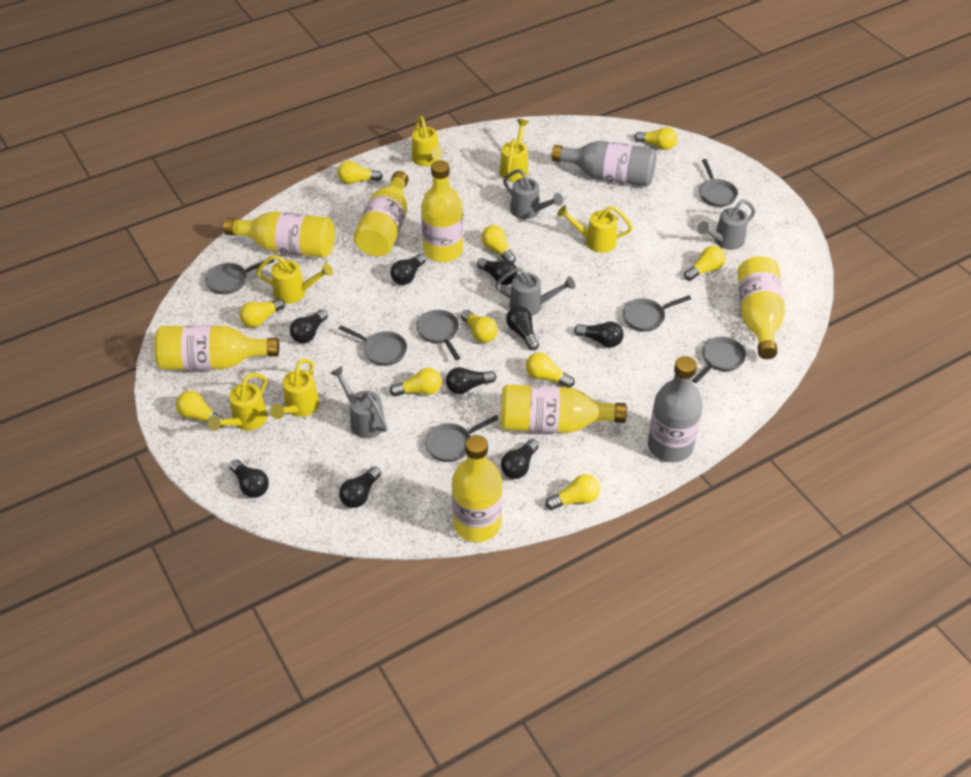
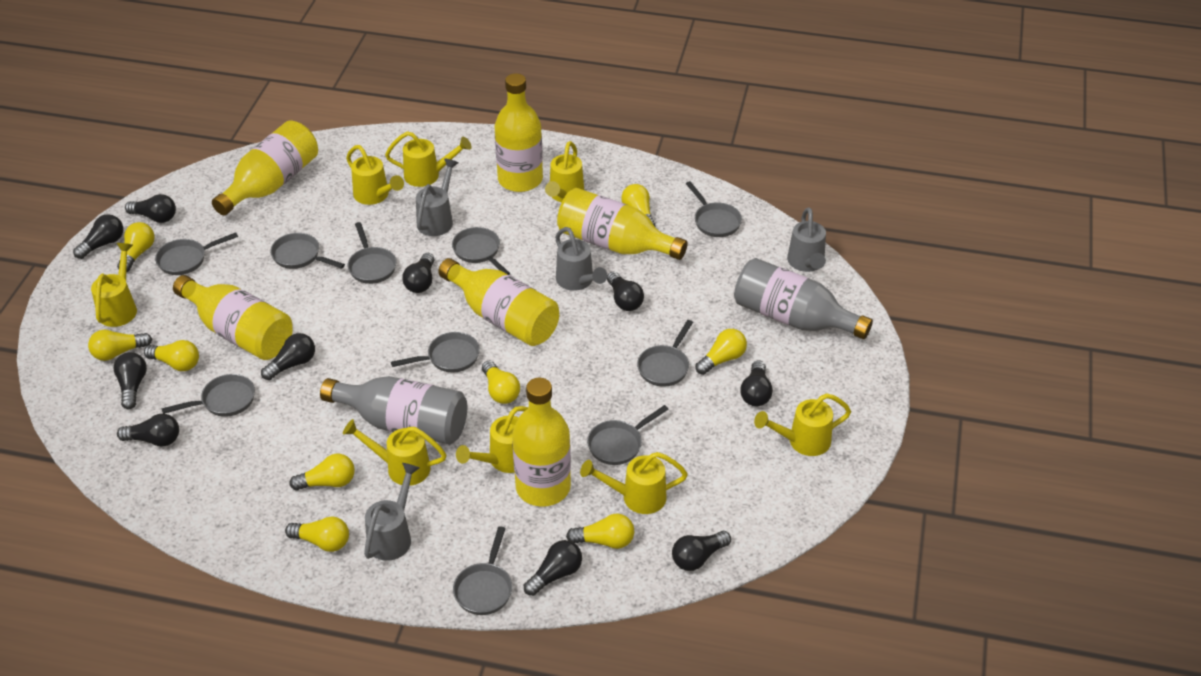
black light bulb: [229,459,269,498] [290,309,328,343] [339,466,381,508] [390,254,426,285] [446,367,496,394] [477,258,518,285] [501,439,539,479] [506,306,539,350] [574,321,624,348] = 9 -> [73,214,123,259] [113,352,147,409] [117,414,179,447] [125,194,176,223] [261,333,315,380] [402,253,435,293] [524,540,582,596] [607,272,644,311] [672,531,731,571] [740,360,773,406] = 10
grey pan: [205,259,274,294] [338,325,407,366] [416,310,460,360] [425,415,499,462] [623,295,691,332] [693,337,746,383] [699,159,738,207] = 7 -> [155,233,238,275] [161,374,255,417] [270,233,345,269] [347,222,396,284] [391,332,480,373] [452,227,510,275] [453,526,512,615] [587,405,669,465] [637,320,693,387] [686,181,742,237] = 10
yellow bottle: [154,325,279,370] [223,211,335,258] [354,171,409,256] [421,160,463,262] [452,435,502,542] [500,385,627,433] [737,256,785,359] = 7 -> [173,275,293,360] [212,120,318,215] [438,258,559,346] [494,73,543,192] [512,378,571,507] [557,188,688,260] = 6
yellow light bulb: [176,391,224,427] [239,299,285,327] [337,161,383,184] [390,368,442,396] [461,310,498,343] [481,225,516,263] [526,353,575,388] [545,474,600,510] [634,127,677,150] [684,246,726,281] = 10 -> [88,330,152,361] [117,222,155,272] [144,340,199,371] [285,516,349,552] [289,454,355,491] [482,361,520,404] [566,514,634,549] [621,184,655,226] [695,329,747,375] = 9
yellow watering can: [208,373,268,431] [256,255,333,304] [270,359,319,419] [412,116,443,166] [500,119,529,182] [557,205,633,253] = 6 -> [91,243,137,327] [343,419,446,486] [346,145,404,205] [385,131,472,187] [456,406,528,473] [545,141,584,202] [580,452,688,514] [754,393,851,456] = 8

